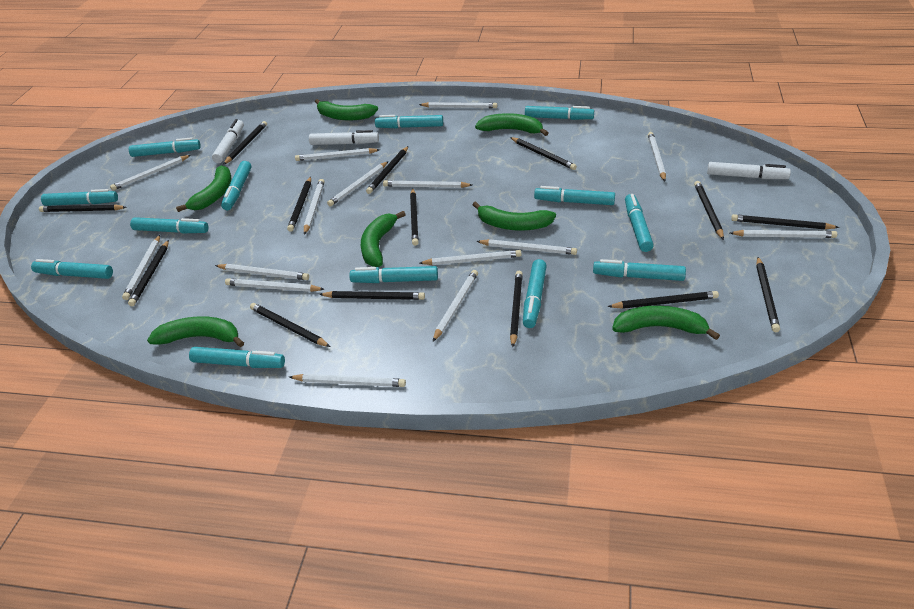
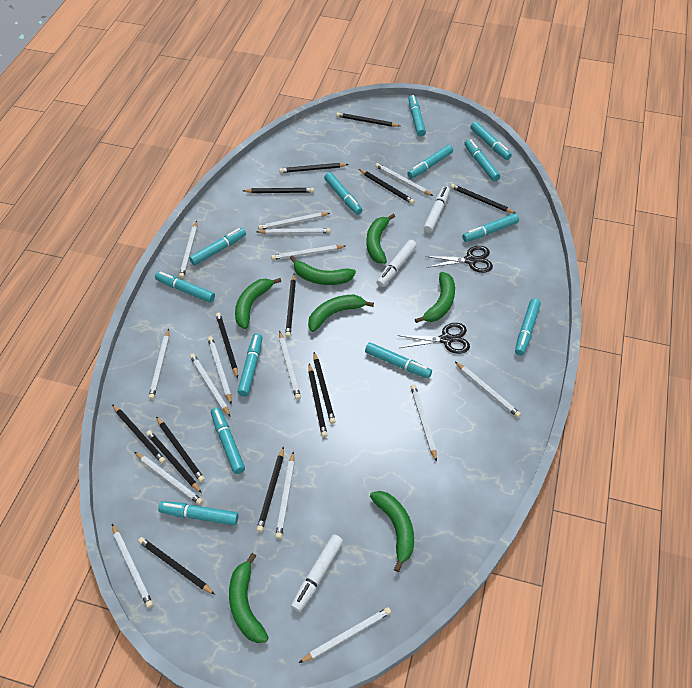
black scissors: none = 0 -> [397,323,470,354] [425,246,493,273] = 2

